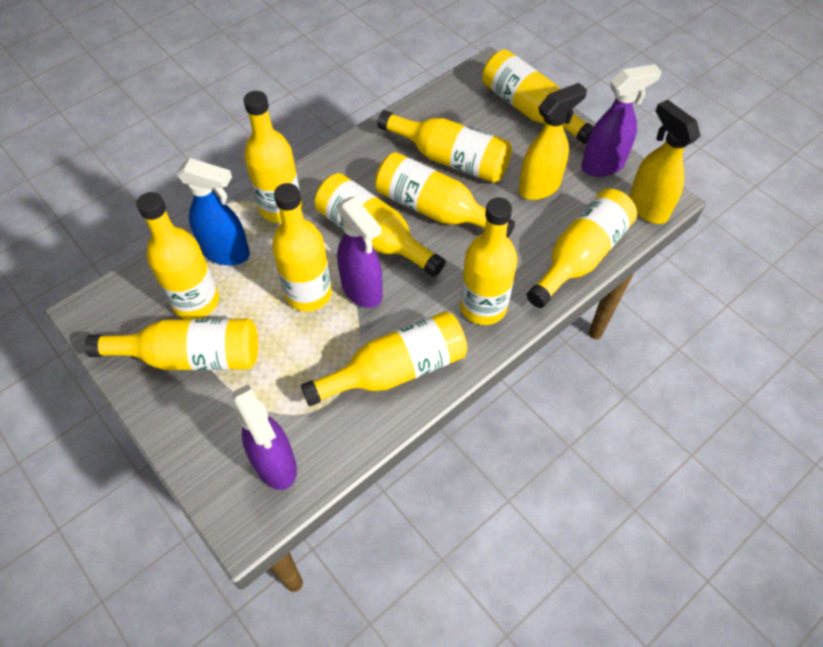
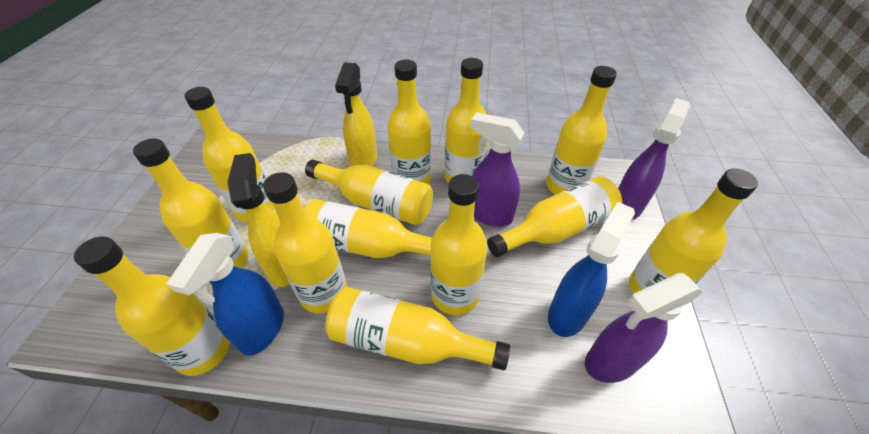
blue spray bottle: [176,158,250,265] = 1 -> [167,233,284,356] [548,202,635,337] = 2
yellow bottle: [85,318,258,370] [136,192,219,319] [244,91,302,223] [272,183,332,311] [301,311,467,406] [315,173,446,277] [375,152,515,238] [377,110,512,183] [460,198,517,325] [482,49,594,144] [527,189,637,308] = 11 -> [74,236,230,376] [133,138,249,268] [184,87,274,222] [263,172,348,314] [303,199,432,258] [305,160,433,225] [325,287,510,370] [387,59,431,184] [430,174,488,315] [445,58,487,184] [487,176,622,257] [546,66,617,195] [629,168,758,294] = 13

